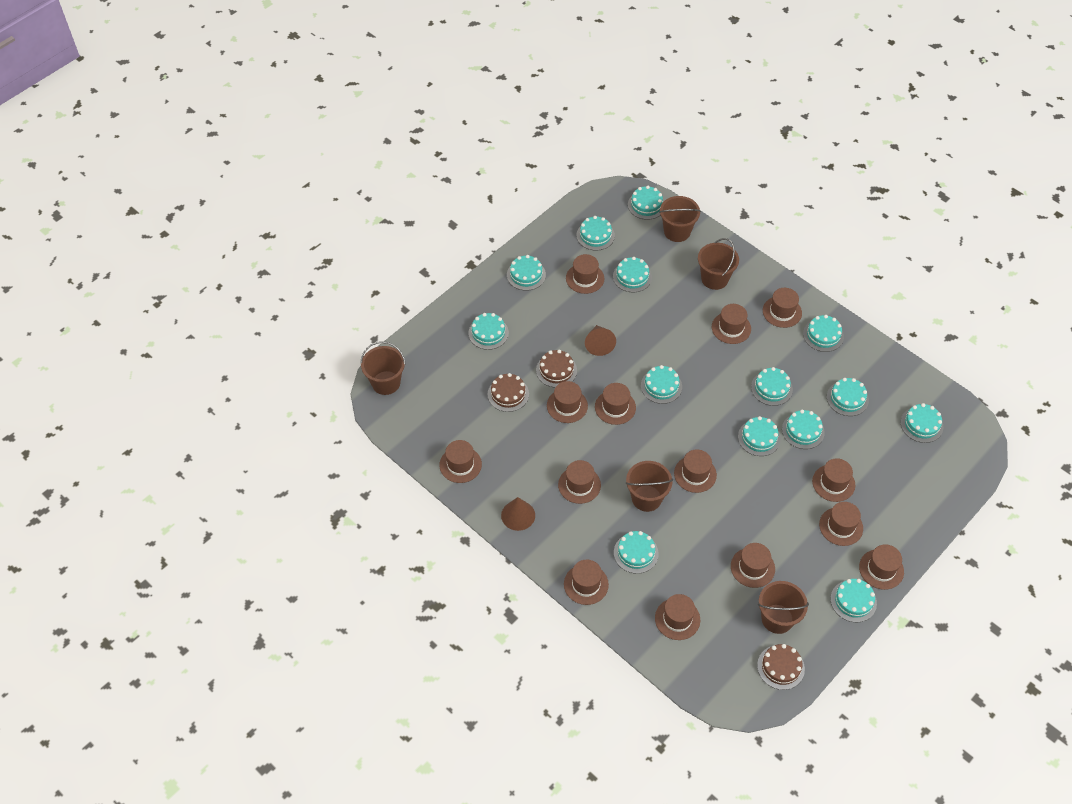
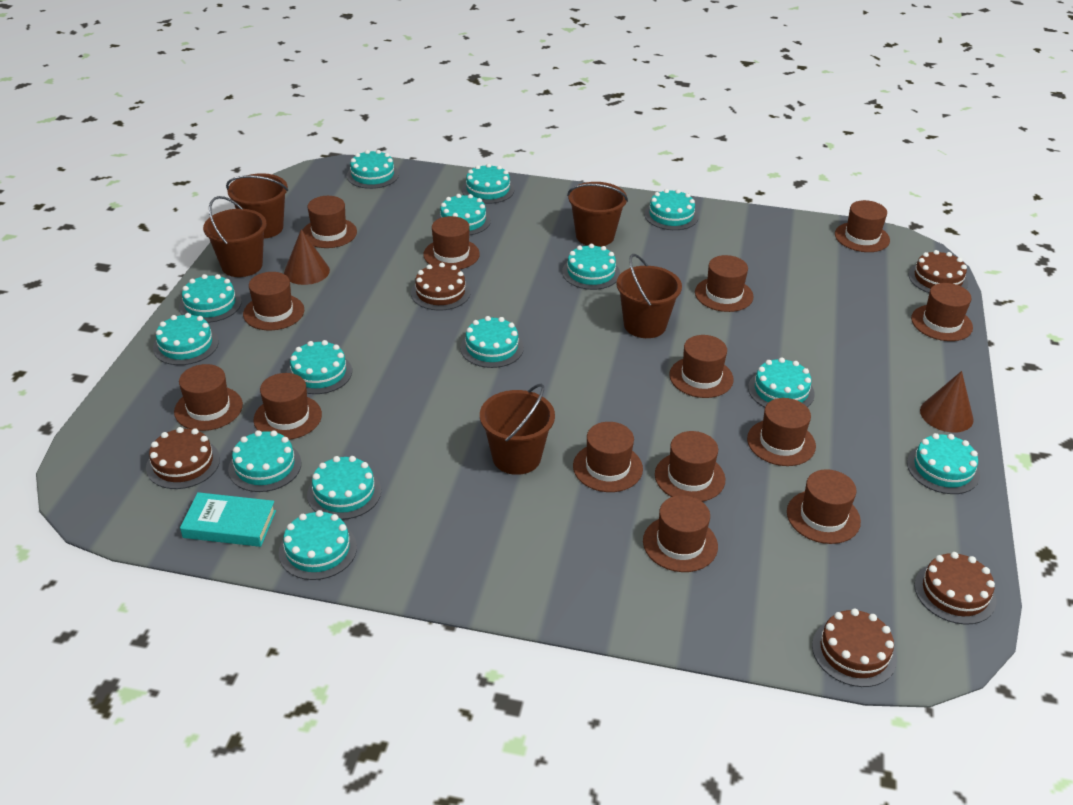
brown cake: [488,373,529,412] [536,350,577,388] [757,644,805,690] = 3 -> [146,427,220,489] [411,263,471,311] [812,608,897,687] [909,250,968,293] [914,552,996,625] = 5
turquoise book: none = 0 -> [180,492,276,547] = 1

